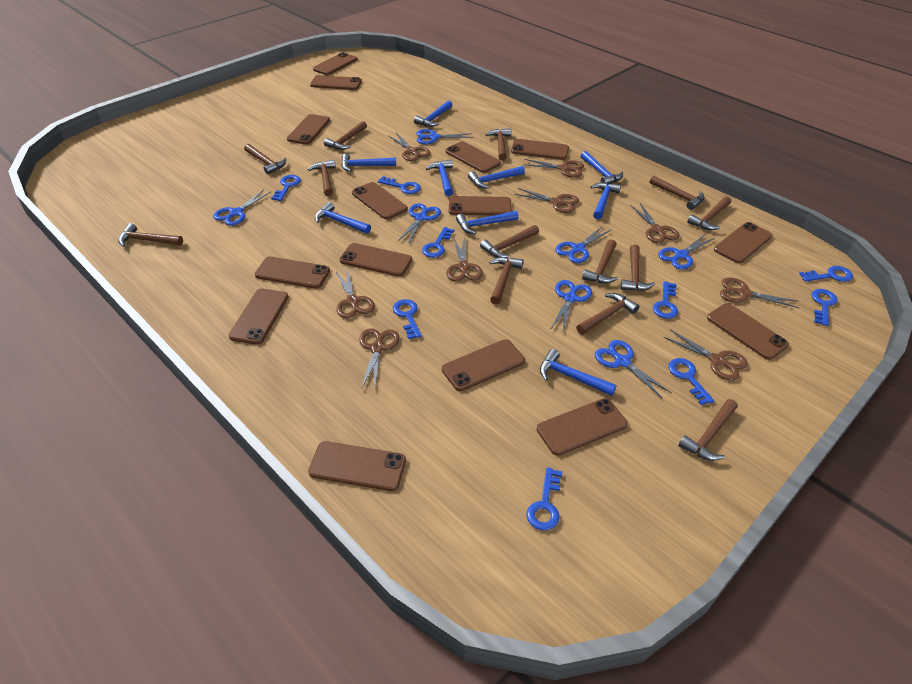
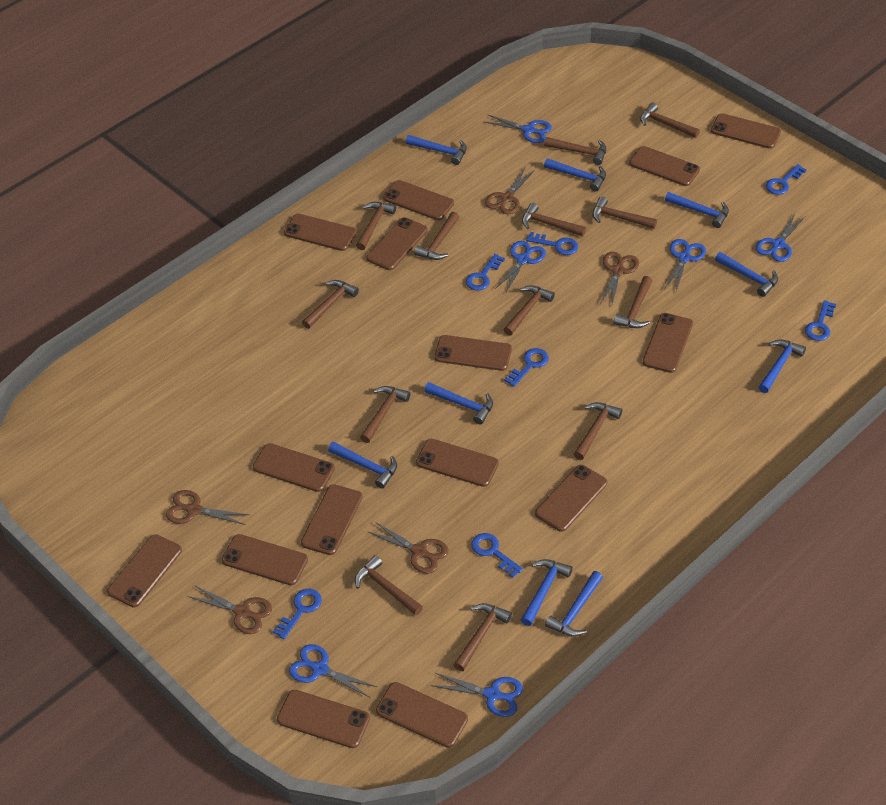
blue key: [271,175,301,201] [378,176,421,194] [393,299,422,339] [422,227,454,258] [526,467,562,531] [653,281,678,319] [668,358,714,405] [799,266,853,282] [811,289,837,326] = 9 -> [273,589,322,639] [466,254,505,290] [471,533,523,578] [504,348,549,387] [526,232,578,255] [766,164,807,195] [805,300,836,341] = 7
blue scissors: [213,189,271,226] [398,203,441,244] [416,129,473,144] [551,280,592,331] [555,226,611,263] [595,340,672,399] [658,234,715,270] = 7 -> [289,644,377,698] [431,673,523,717] [485,114,552,143] [495,241,546,294] [665,239,706,291] [756,213,806,262] = 6
brown scissors: [336,269,375,318] [359,328,399,389] [388,133,431,161] [447,236,483,281] [514,188,579,213] [523,159,584,178] [630,203,680,243] [664,330,748,381] [720,278,799,308] = 9 -> [166,490,249,525] [187,585,272,634] [367,521,449,574] [485,168,535,214] [600,252,639,304] = 5

